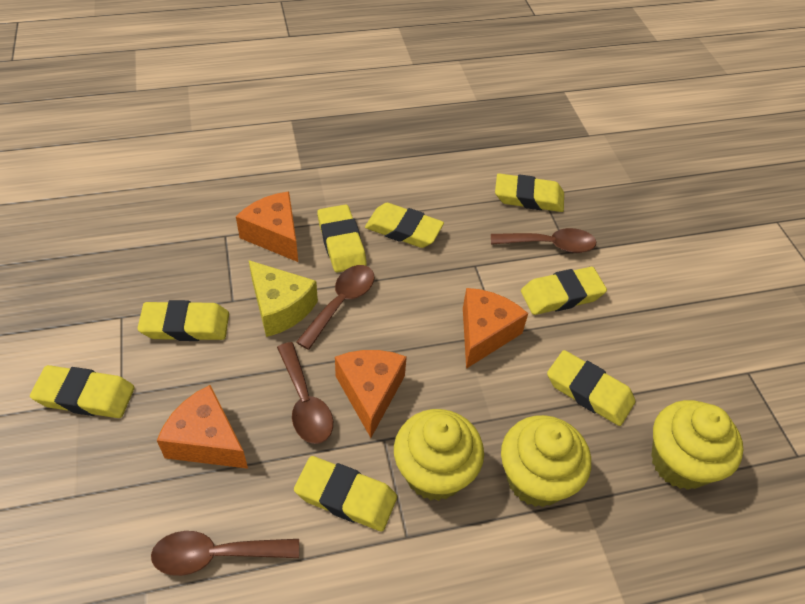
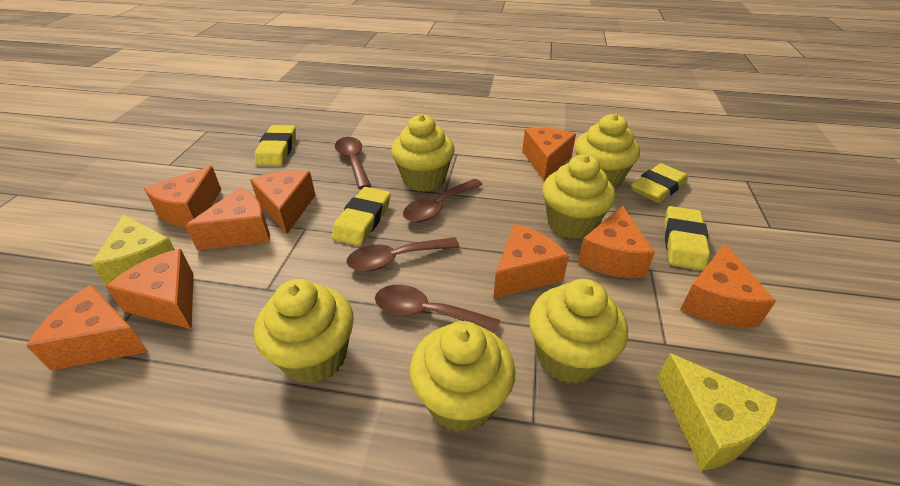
orange cheese: [157,385,248,469] [236,192,298,262] [335,350,407,438] [463,288,528,369] = 4 -> [26,285,148,370] [106,249,193,329] [144,166,221,228] [185,187,270,250] [250,170,315,234] [493,224,569,299] [522,128,576,181] [577,206,655,278] [680,244,776,327] = 9
yellow cheese: [249,260,318,337] = 1 -> [91,214,175,285] [657,353,779,471] = 2
yellow cupcake: [394,409,484,501] [501,415,591,507] [651,400,743,490] = 3 -> [254,279,354,384] [391,114,455,192] [410,321,515,432] [529,279,628,384] [542,154,615,239] [575,114,640,189] = 6
yellow eraser: [30,365,135,418] [137,300,229,341] [294,456,397,531] [317,204,367,273] [365,203,444,248] [495,173,564,212] [521,267,607,315] [547,350,636,426] = 8 -> [255,125,296,166] [332,187,390,246] [631,163,688,203] [665,206,710,271] = 4

